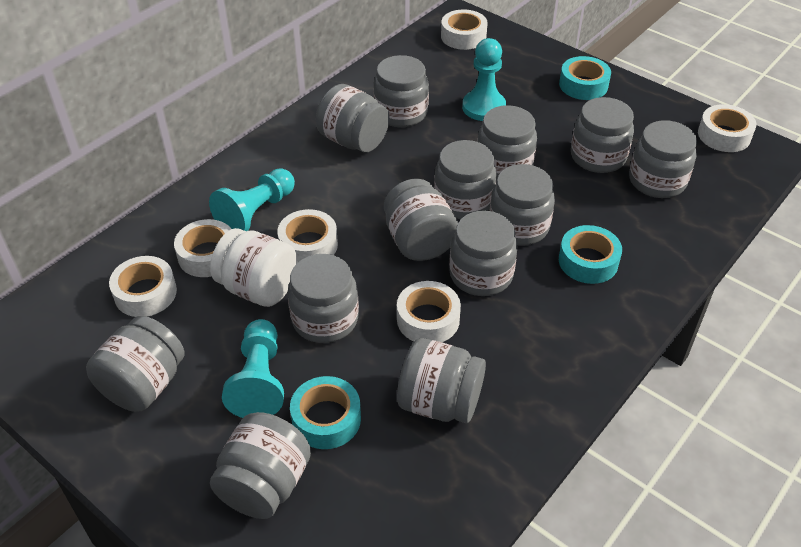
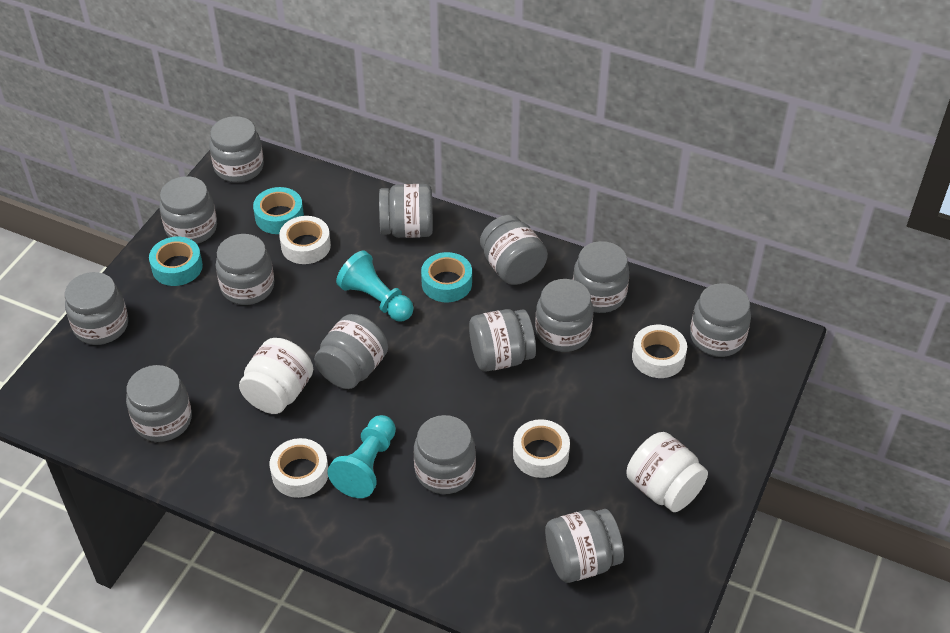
grey jar: [86,316,185,412] [210,412,311,519] [287,254,359,343] [316,84,389,152] [373,55,429,127] [384,179,458,261] [397,338,486,423] [434,140,496,219] [449,211,517,296] [477,105,537,181] [489,164,555,246] [571,97,634,173] [629,120,697,198] = 13 -> [65,272,128,345] [126,365,192,442] [159,176,217,244] [209,116,264,183] [216,234,274,305] [314,314,388,389] [379,184,433,238] [414,415,476,494] [469,309,536,372] [480,215,548,285] [535,279,593,352] [545,509,624,583] [573,241,630,313] [690,283,751,357] = 14
turquoise pawn: [209,168,295,231] [222,319,284,418] [462,38,506,121] = 3 -> [328,415,396,498] [336,250,414,321] = 2
white jar: [210,228,297,307] = 1 -> [239,338,313,414] [627,432,708,512] = 2
white tape: [109,256,177,317] [174,219,231,277] [277,209,338,263] [397,281,461,342] [441,10,488,50] [698,104,756,152] = 6 -> [270,438,328,498] [279,216,331,264] [513,419,570,478] [632,325,687,378] = 4

